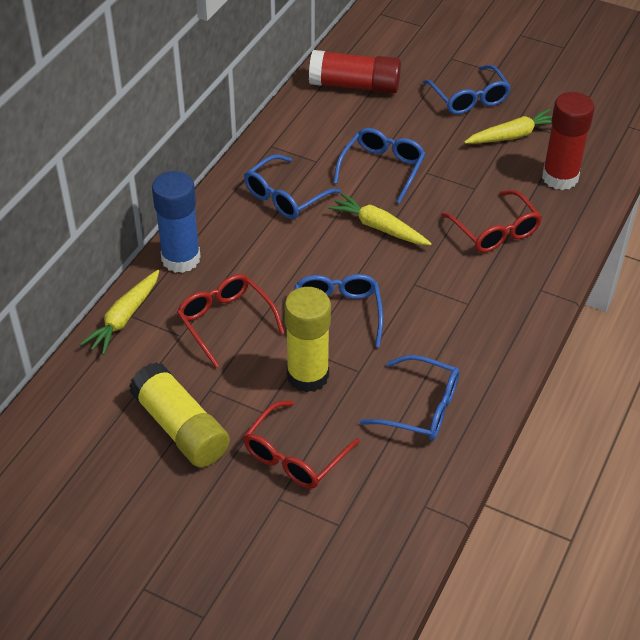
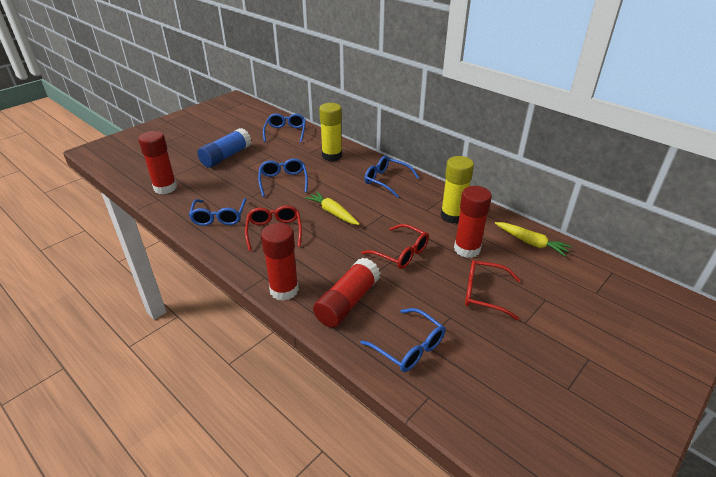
red glue stick: [309,50,401,94] [542,92,595,190] = 2 -> [138,131,177,194] [261,223,299,301] [313,258,380,328] [454,186,492,258] = 4
yellow carrot: [80,270,159,355] [328,193,432,245] [464,109,552,144] = 3 -> [305,191,360,225] [495,222,572,256] = 2

